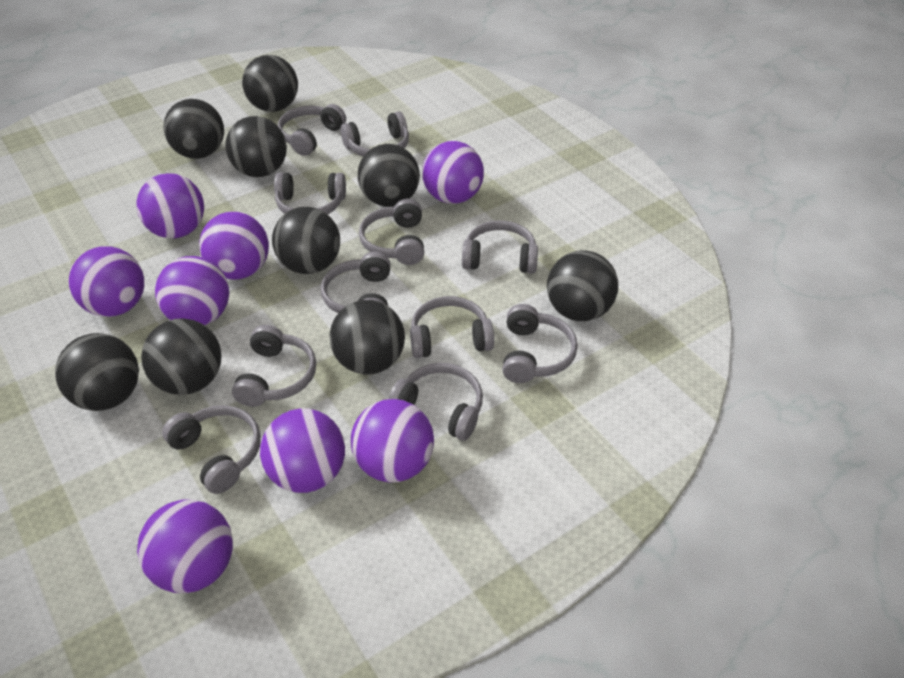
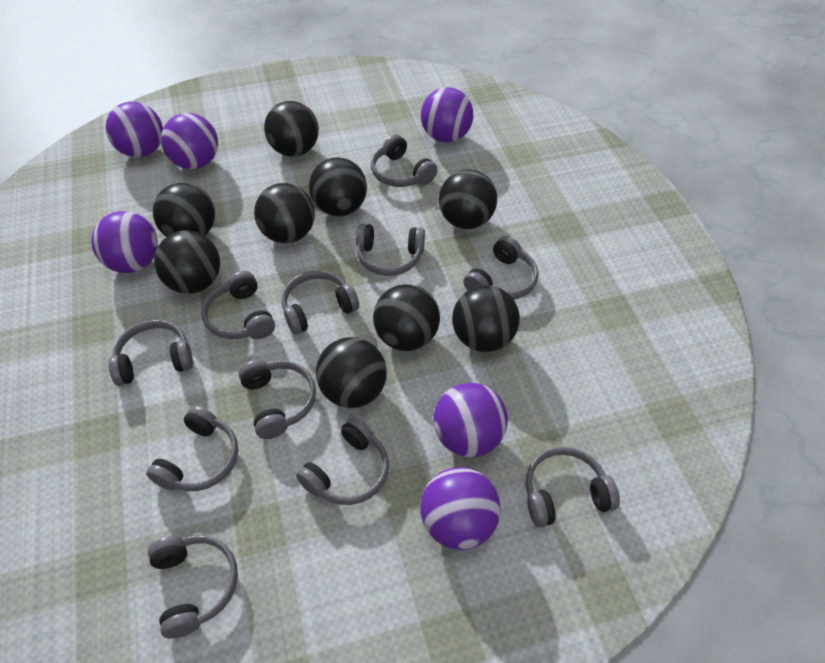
purple ball: [69,246,144,317] [136,173,204,238] [137,500,233,593] [155,256,229,325] [199,212,269,280] [260,408,345,493] [351,399,434,483] [422,141,484,204] = 8 -> [91,211,158,273] [106,102,163,157] [161,113,218,169] [420,467,501,550] [421,87,473,142] [433,383,508,457] = 6

